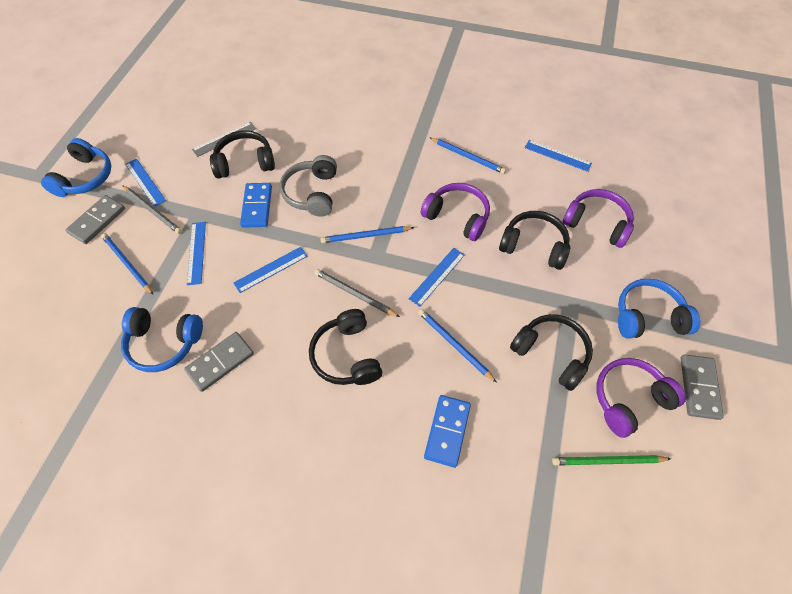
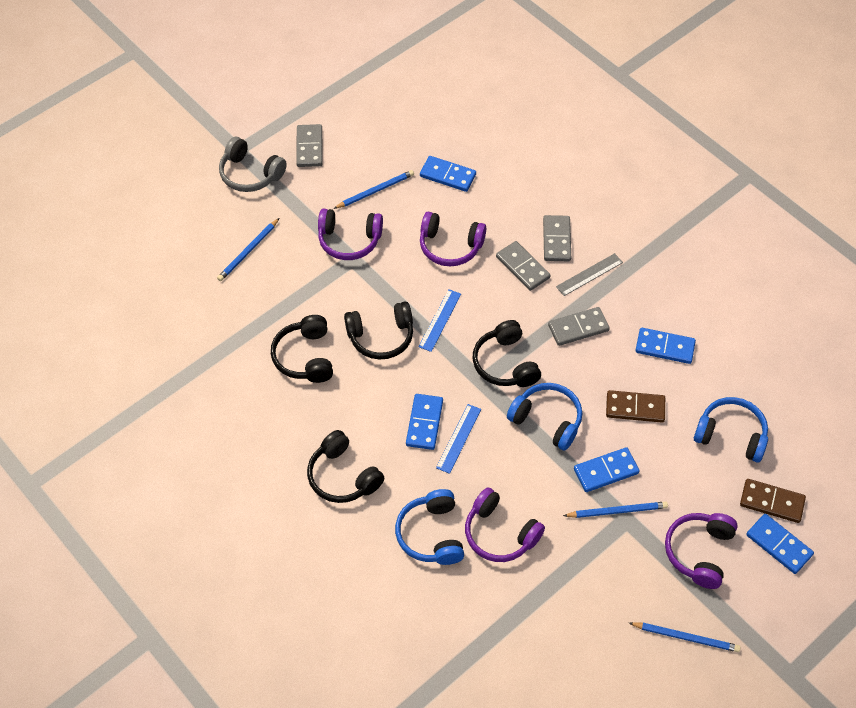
blue domino: [240,183,272,228] [424,395,471,468] = 2 -> [406,394,443,450] [420,156,476,192] [574,447,640,492] [635,328,696,364] [746,514,814,574] = 5
blue ruler: [125,159,166,207] [187,222,206,285] [234,247,308,293] [408,248,465,307] [525,140,592,172] = 5 -> [418,289,461,352] [436,404,481,474] = 2
brown domino: none = 0 -> [606,390,665,423] [740,479,806,523] = 2
green pencil: [552,455,671,465] = 1 -> none = 0
grey domino: [65,195,125,244] [184,332,254,392] [681,354,724,420] = 3 -> [296,124,323,167] [496,241,550,291] [543,215,571,261] [548,307,610,346] = 4
grey pencil: [122,185,182,234] [314,269,400,317] = 2 -> none = 0
purple headphones: [421,183,490,241] [562,189,634,248] [596,358,686,438] = 3 -> [318,209,383,260] [420,212,486,266] [465,487,545,562] [665,513,738,589] = 4

